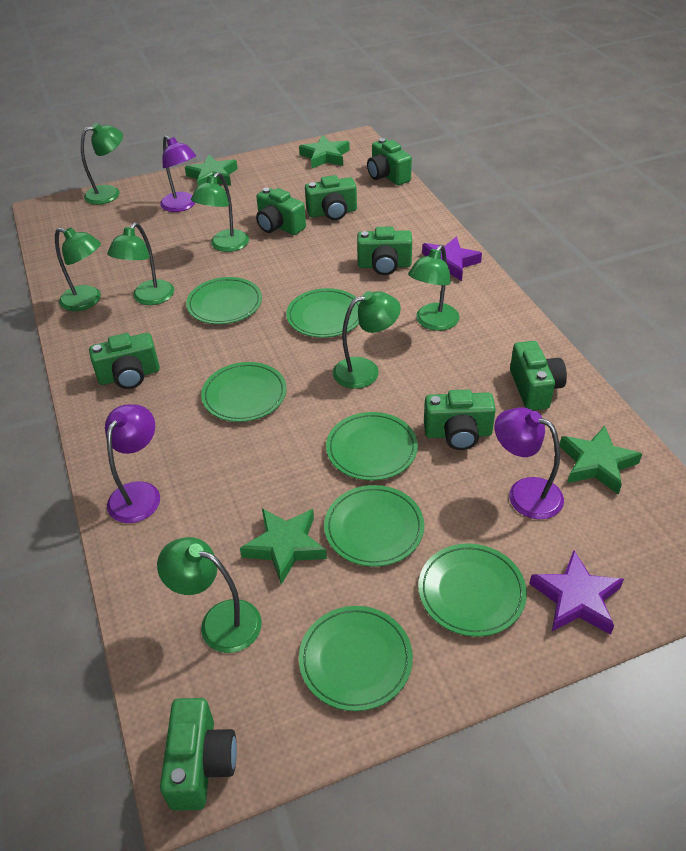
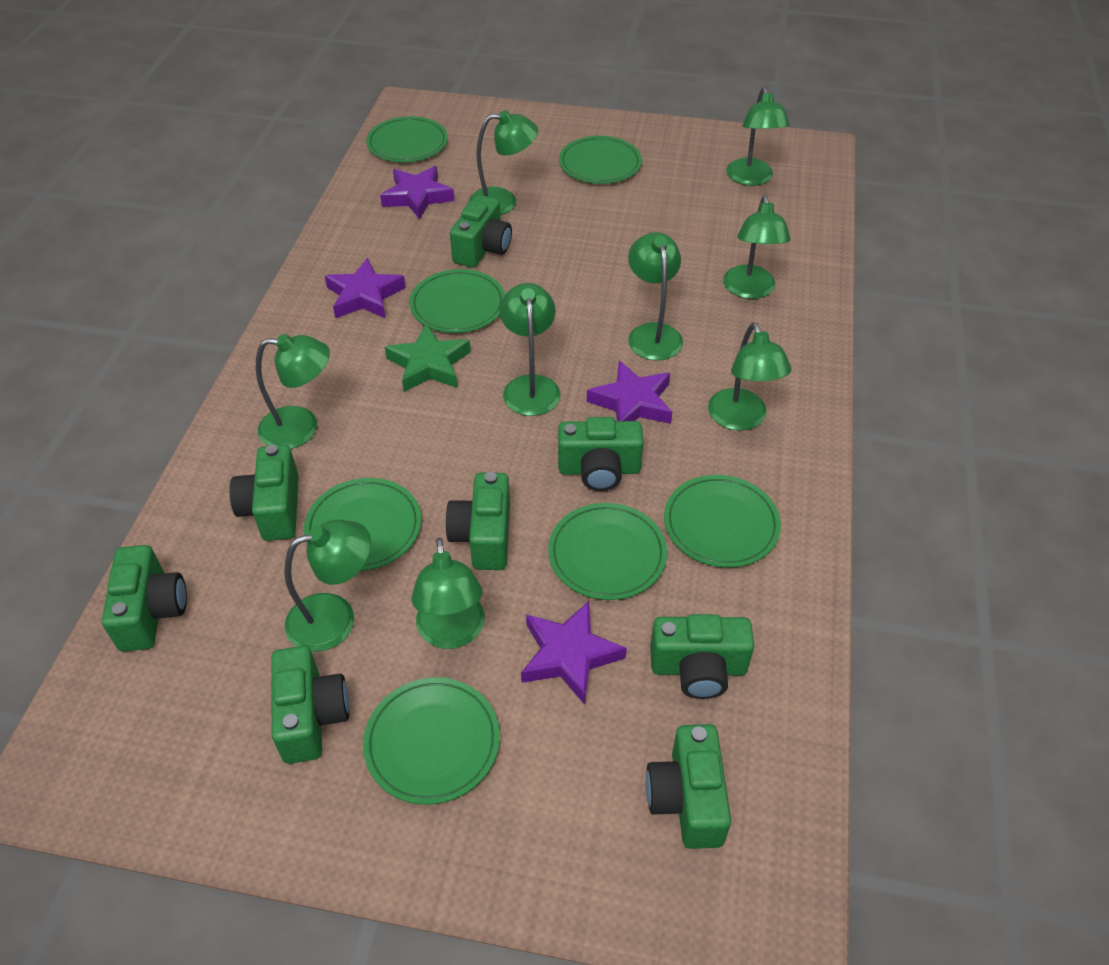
green lamp: [55,227,101,311] [81,123,123,205] [107,223,174,305] [157,537,262,653] [191,172,249,252] [333,291,401,389] [408,245,459,331] = 7 -> [256,334,330,449] [284,520,371,652] [411,538,485,649] [468,110,538,215] [500,283,560,416] [628,232,683,360] [708,322,792,431] [723,195,791,299] [726,87,790,186] = 9
green star: [185,155,238,186] [240,508,327,585] [299,135,350,168] [560,426,642,495] = 4 -> [385,324,471,392] = 1
purple lamp: [105,404,160,523] [160,135,196,212] [494,407,564,519] = 3 -> none = 0
purple star: [422,236,482,281] [529,550,624,635] = 2 -> [325,258,406,319] [380,166,455,219] [521,601,627,705] [587,361,672,424] = 4

